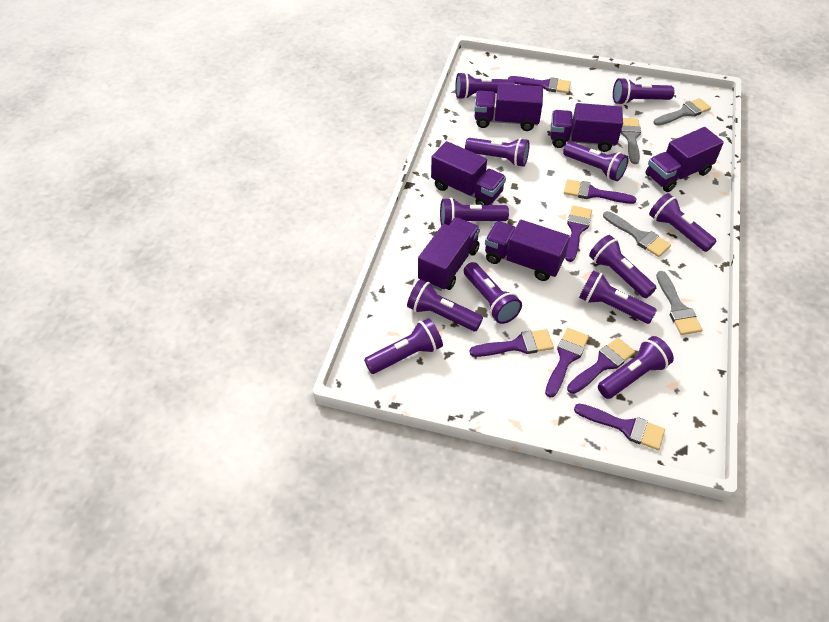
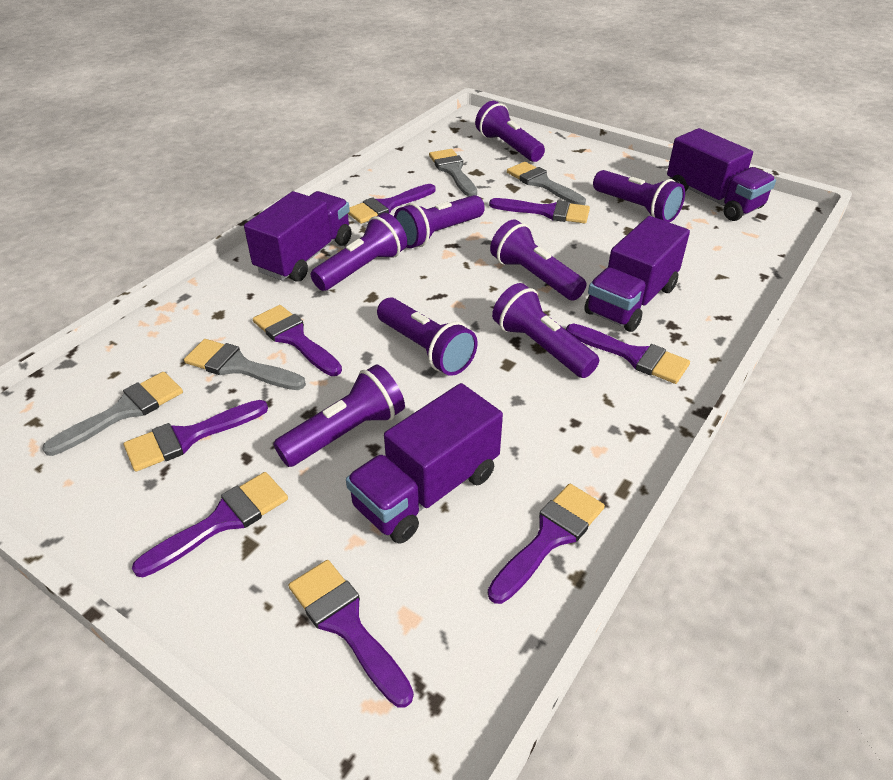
purple brush: [470,329,554,357] [508,76,571,93] [545,328,589,398] [564,179,637,204] [565,205,592,262] [567,337,635,394] [574,403,665,450] = 7 -> [124,400,268,472] [132,472,288,577] [253,305,342,376] [288,560,414,708] [348,184,435,224] [488,484,605,604] [489,198,590,223] [566,324,690,384] = 8
purple flashlight: [364,318,443,374] [407,279,483,331] [440,198,509,226] [455,72,515,100] [464,262,522,324] [465,138,529,167] [563,142,629,181] [579,270,657,324] [589,235,656,298] [598,336,674,399] [613,77,675,105] [649,193,716,252] = 12 -> [273,364,405,467] [311,213,407,291] [377,297,478,376] [394,195,485,248] [475,101,545,162] [490,219,587,301] [492,283,599,378] [593,170,685,223] = 8
purple truck: [418,217,480,291] [431,141,506,205] [474,84,543,131] [485,220,570,281] [550,103,623,152] [645,127,724,192] = 6 -> [244,191,351,282] [346,383,503,544] [584,216,690,332] [667,128,776,221] = 4

